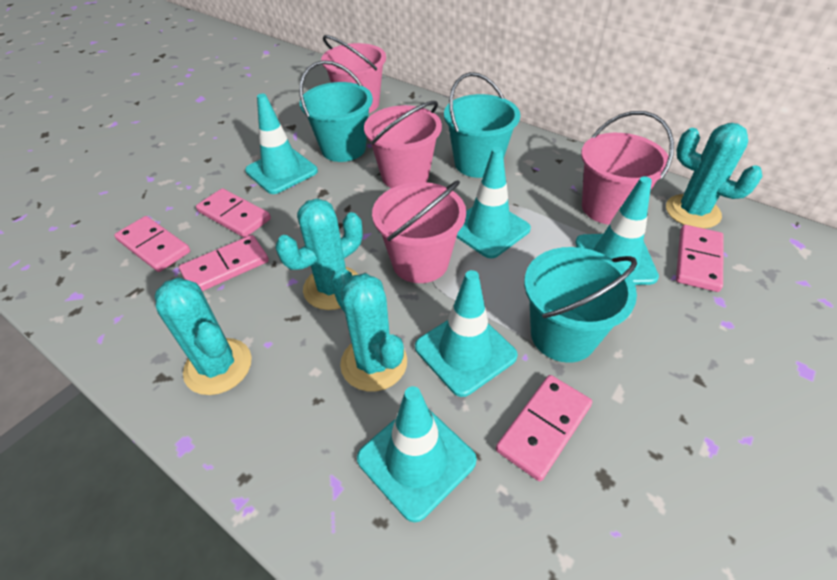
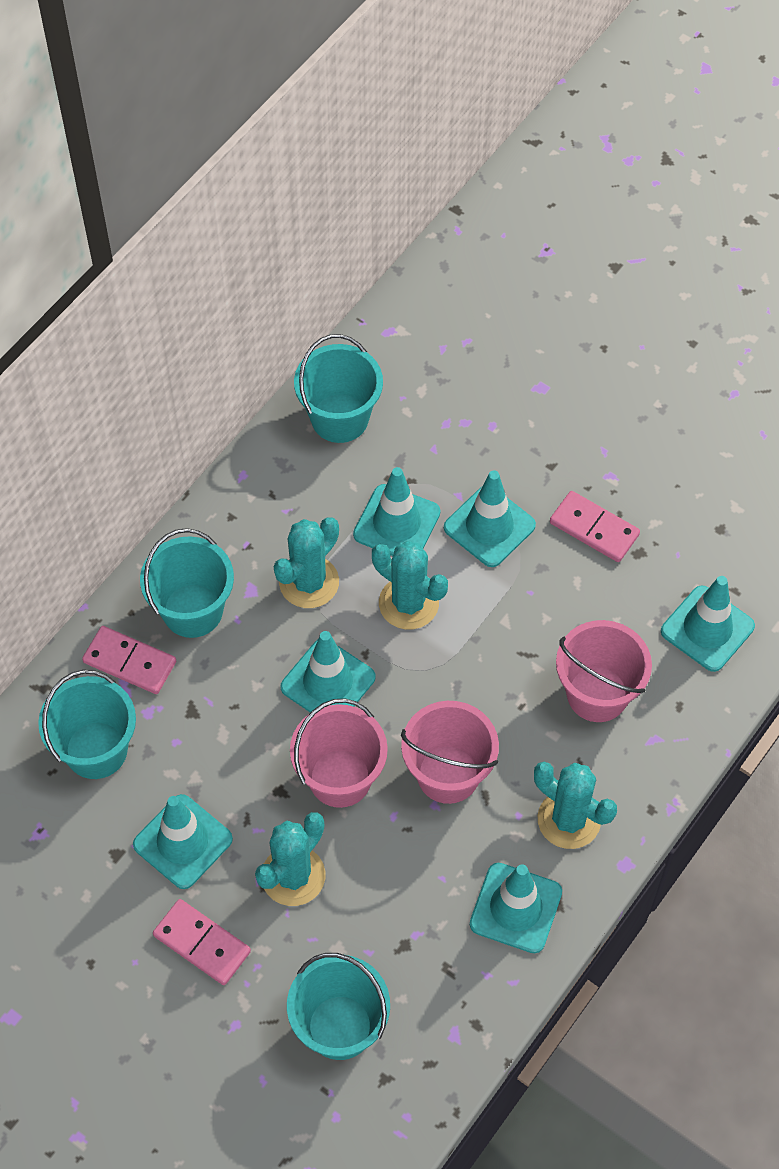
pink bucket: [321,35,386,113] [364,101,442,188] [372,180,466,283] [581,111,674,225] = 4 -> [290,698,388,808] [401,701,499,804] [556,620,652,722] = 3
pink domino: [114,216,190,272] [179,235,269,291] [196,188,271,238] [496,375,592,481] [676,225,724,292] = 5 -> [82,626,176,694] [153,899,251,985] [550,491,640,562] = 3
turquoise bucket: [299,60,373,162] [444,72,520,178] [524,247,637,363] = 3 -> [38,670,136,779] [140,528,234,638] [287,953,390,1060] [294,334,383,443] = 4
turquoise traffic cone: [245,94,318,194] [357,386,477,522] [415,270,518,397] [456,147,531,258] [576,176,659,285] = 5 -> [133,794,233,889] [281,631,375,713] [353,467,441,556] [444,470,536,567] [470,863,562,953] [661,576,755,672] = 6

